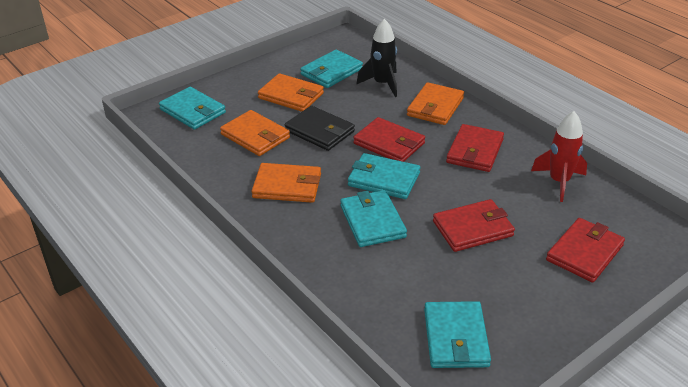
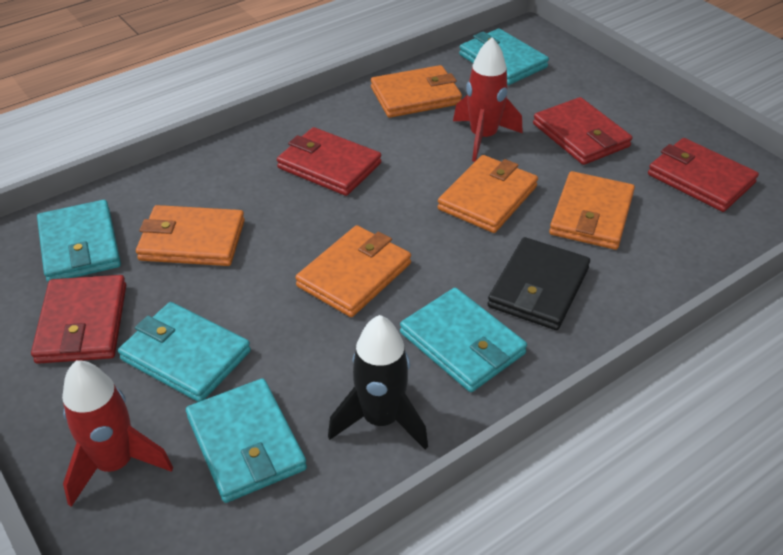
orange wallet: [220,110,290,156] [252,163,321,203] [258,73,324,112] [407,82,464,125] = 4 -> [136,205,245,266] [295,225,411,317] [371,65,462,118] [437,155,538,233] [549,171,635,250] = 5
red rocket: [531,111,587,202] = 1 -> [62,360,173,507] [453,37,523,162] = 2

